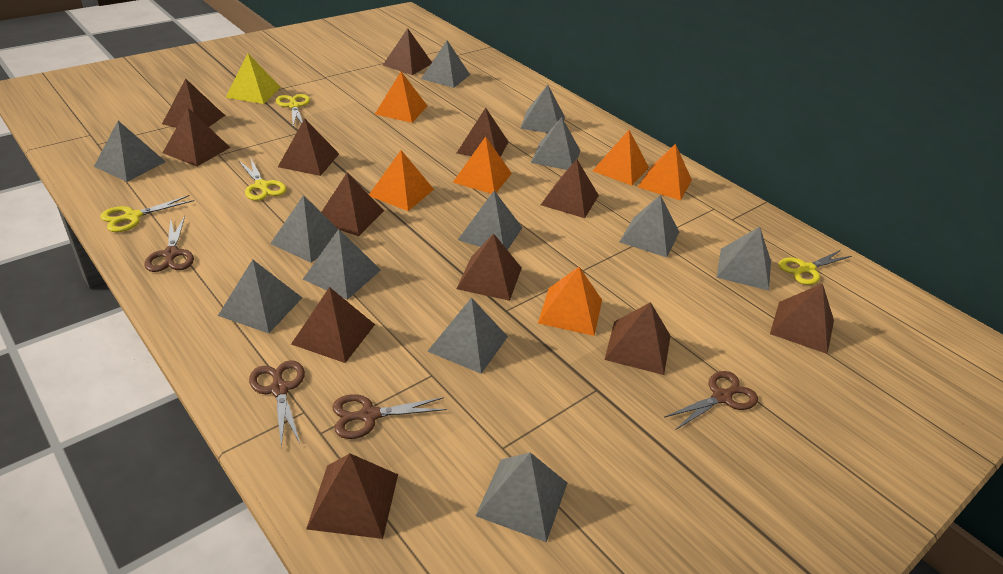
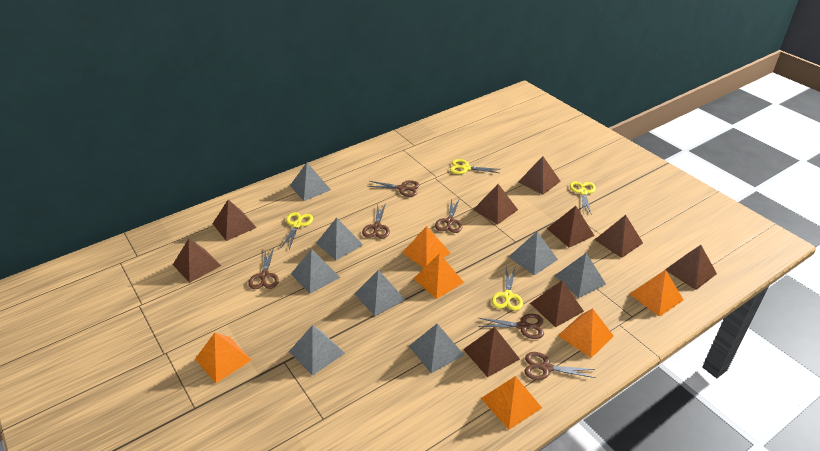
brown pyramid: [162,78,225,128] [163,108,230,167] [278,119,339,176] [291,287,375,363] [306,453,398,539] [321,172,384,236] [383,28,432,75] [456,233,522,301] [457,108,509,157] [541,159,599,218] [604,302,671,375] [770,283,834,354] = 12 -> [173,239,221,283] [213,200,257,241] [463,327,520,377] [473,184,518,225] [518,156,561,195] [530,280,584,327] [547,206,594,248] [595,215,643,258] [665,245,717,290] = 9
brown scissors: [144,216,194,272] [249,360,305,448] [332,394,447,439] [665,371,758,430] = 4 -> [248,248,279,289] [362,203,390,239] [367,180,419,197] [435,198,462,233] [478,314,544,339] [524,352,596,380] = 6
grey pyramid: [94,121,166,182] [218,259,302,333] [270,195,338,263] [303,229,381,300] [421,41,470,88] [427,297,508,374] [458,191,522,250] [476,452,567,542] [520,85,565,133] [531,117,580,170] [619,195,679,257] [716,227,771,291] = 12 -> [289,325,345,376] [290,163,331,201] [291,249,340,294] [316,218,363,260] [355,270,406,316] [409,324,464,373] [509,231,558,275] [554,253,606,298] = 8
yellow pyramid: [226,54,280,104] = 1 -> none = 0

